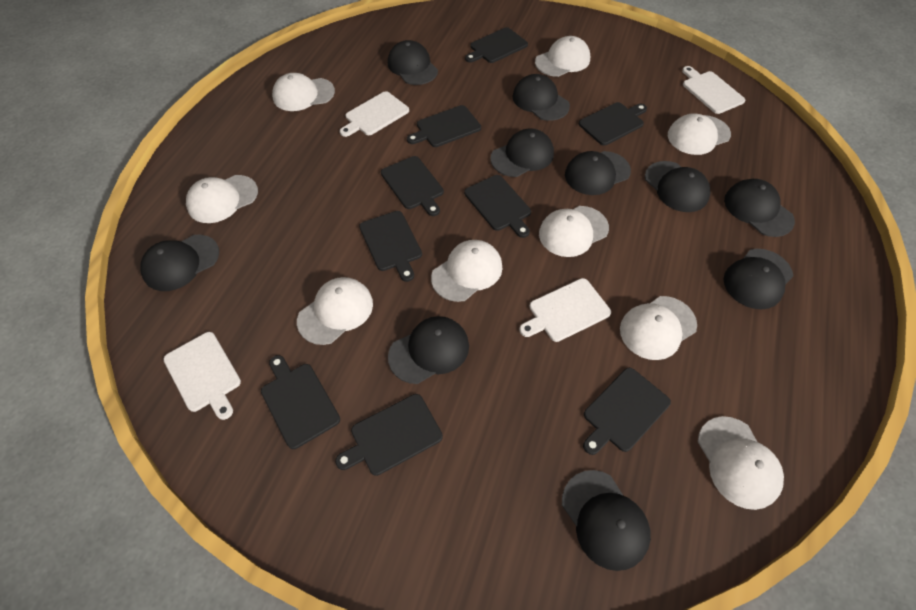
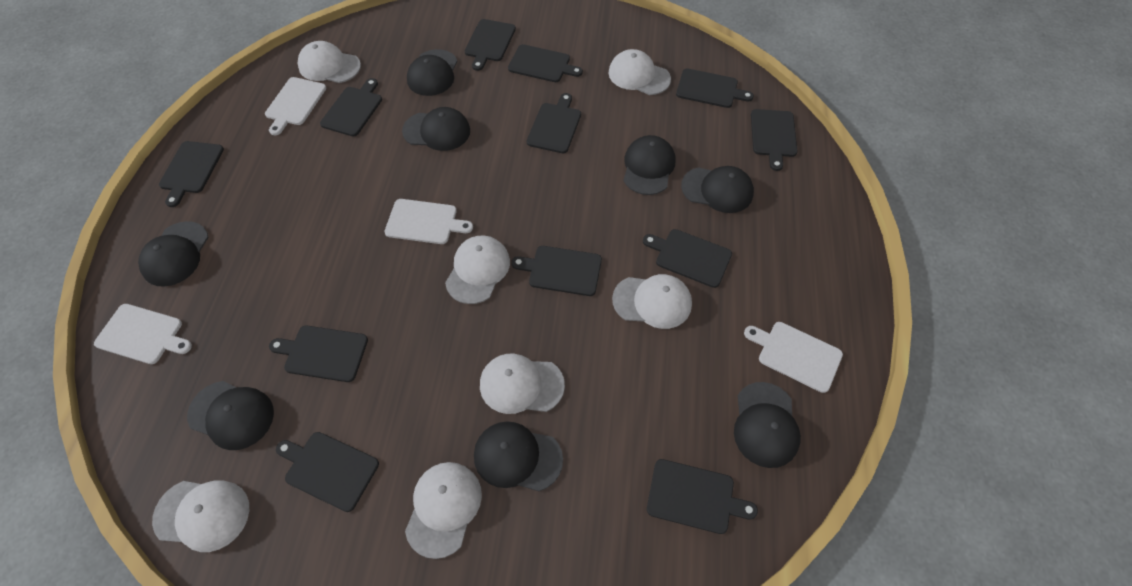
black cap: [141,235,219,291] [388,40,438,85] [388,316,469,384] [490,128,554,177] [513,74,570,121] [562,470,651,571] [565,151,631,195] [645,161,711,212] [724,179,795,237] [724,249,793,309] = 10 -> [138,221,209,287] [187,381,274,450] [402,107,470,151] [407,49,457,96] [474,421,563,491] [624,135,675,195] [681,166,754,213] [734,382,801,468] = 8
black cutting board: [261,355,340,449] [335,394,443,476] [359,211,422,282] [381,156,444,216] [407,105,481,147] [464,175,531,238] [465,27,528,63] [579,102,647,146] [583,368,671,455] = 9 -> [159,141,224,207] [269,325,368,382] [276,432,379,512] [320,78,382,136] [465,19,516,71] [508,44,583,82] [511,246,602,296] [527,93,581,153] [643,229,732,288] [647,459,758,534] [676,68,754,108] [751,109,798,171] = 12
white cap: [186,175,258,223] [272,73,335,111] [297,277,373,345] [431,240,502,302] [535,36,590,77] [539,206,609,257] [620,296,697,360] [668,113,731,155] [698,416,784,510] = 9 -> [152,480,249,552] [298,41,361,83] [405,462,482,559] [445,236,510,304] [480,353,565,414] [608,49,671,95] [612,274,692,329] = 7

